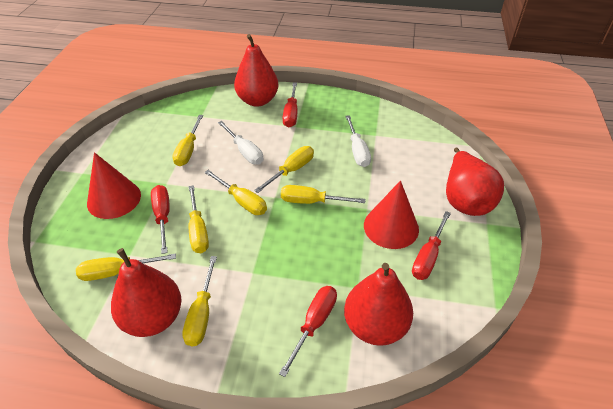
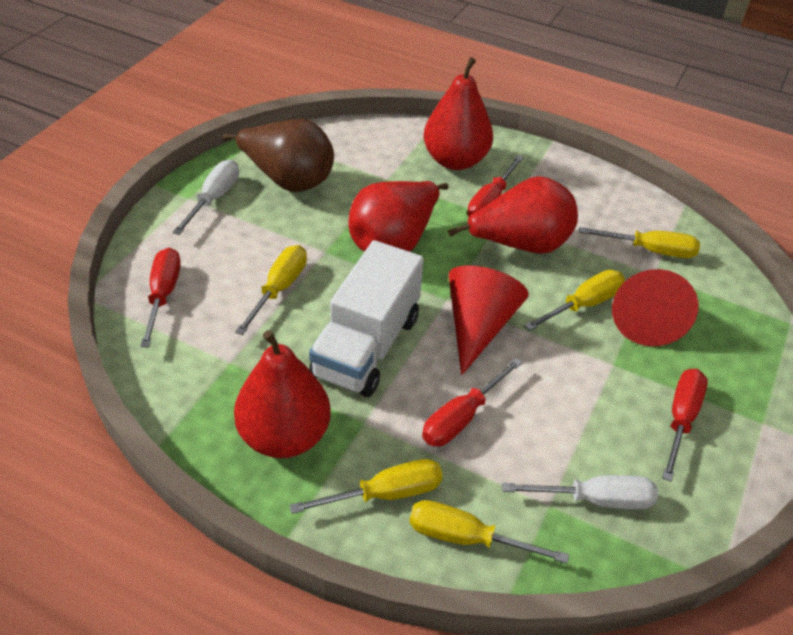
brown pear: none = 0 -> [222,119,334,192] = 1
white truck: none = 0 -> [309,240,424,397] = 1
yellow screwdriver: [76,253,176,281] [172,115,203,166] [182,256,217,347] [189,185,209,253] [204,170,267,215] [254,146,314,193] [281,185,366,204] = 7 -> [235,245,307,335] [289,459,443,514] [409,500,569,564] [524,270,625,331] [579,227,700,258] = 5

